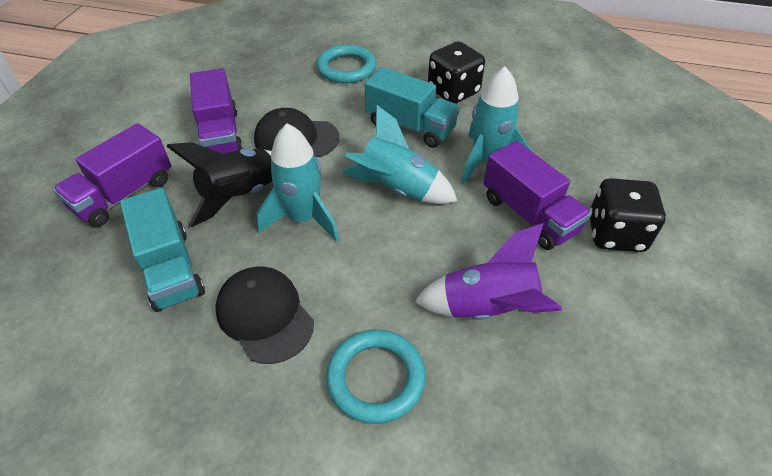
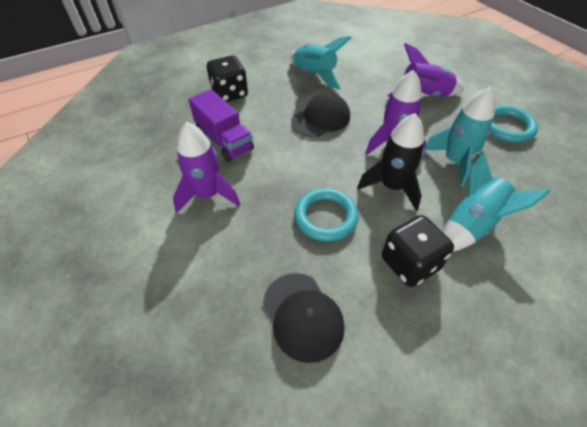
purple rocket: [415,223,562,320] = 1 -> [173,122,240,213] [365,70,426,158] [387,43,464,97] = 3
purple truck: [53,123,171,227] [190,68,243,154] [483,141,591,250] = 3 -> [188,89,254,162] = 1
turquoise truck: [120,188,205,312] [364,67,460,148] = 2 -> none = 0

